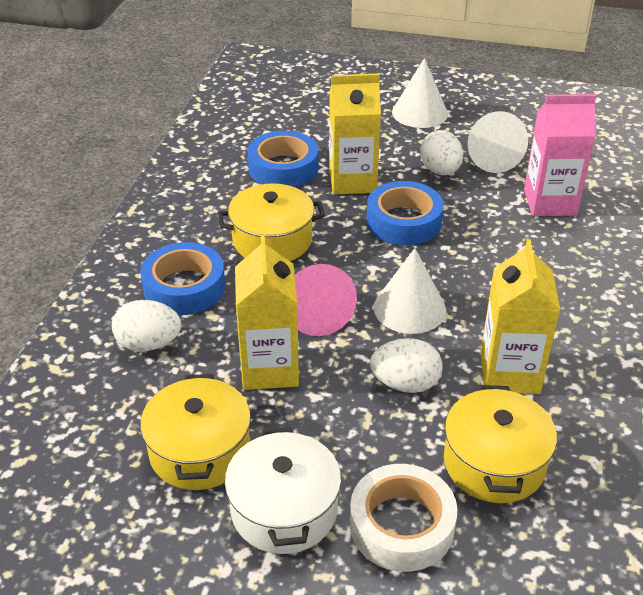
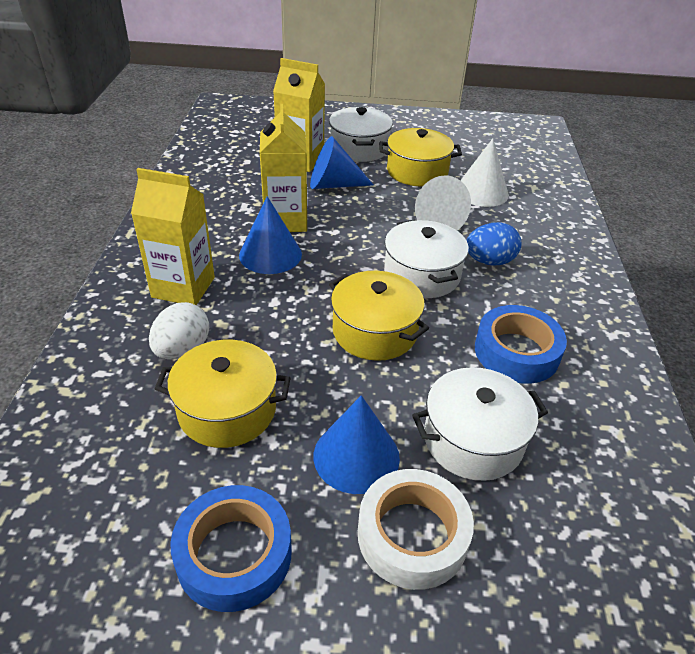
blue cone: none = 0 -> [239,196,302,274] [310,136,373,189] [313,395,400,494] = 3
blue egg: none = 0 -> [466,222,521,266] = 1
blue tape: [140,242,225,315] [248,131,318,187] [367,181,444,245] = 3 -> [170,485,292,612] [475,305,567,384] = 2
pink carton: [524,94,596,216] = 1 -> none = 0
pink cone: [295,264,357,336] = 1 -> none = 0
white cone: [374,248,446,334] [392,58,448,128] [468,111,528,173] = 3 -> [415,175,471,230] [460,139,509,207] = 2
white egg: [112,300,181,352] [370,338,443,393] [420,130,463,175] = 3 -> [149,302,209,359] = 1
white pot: [225,427,341,554] = 1 -> [329,107,393,162] [384,220,469,298] [412,367,548,481] = 3

